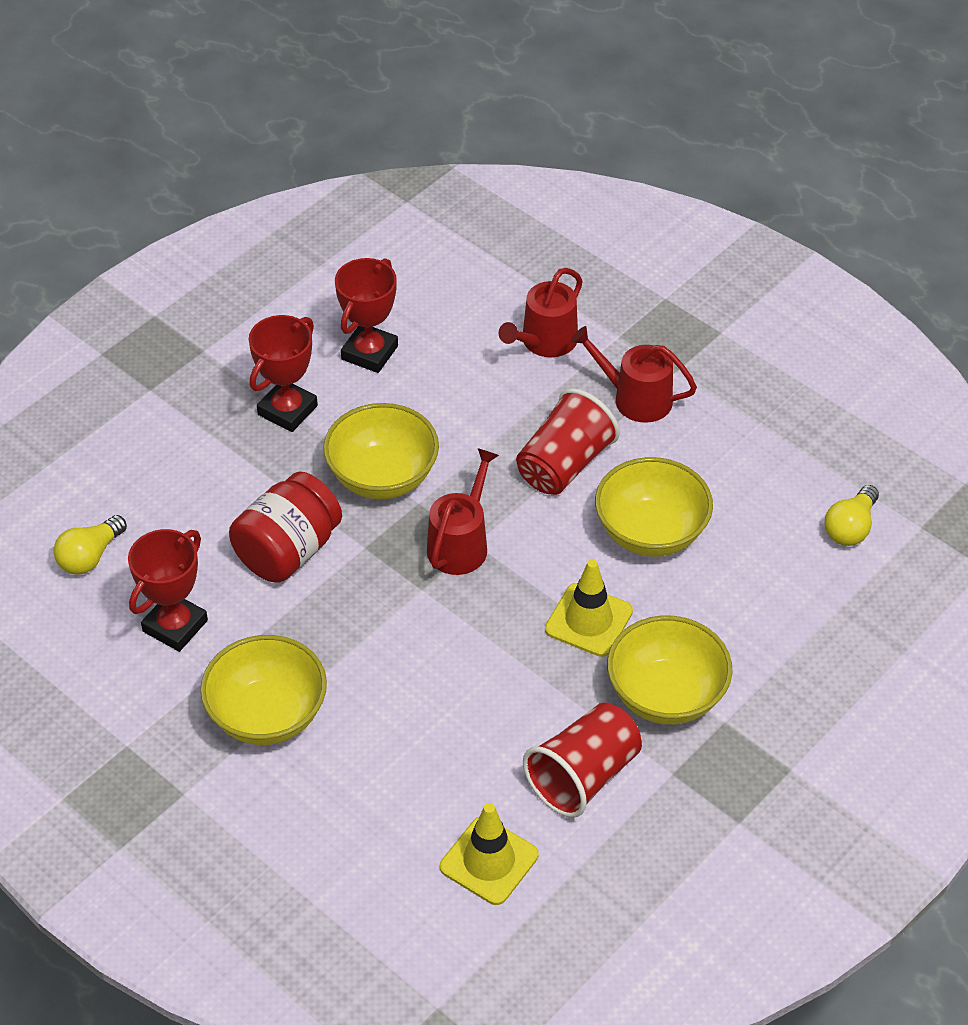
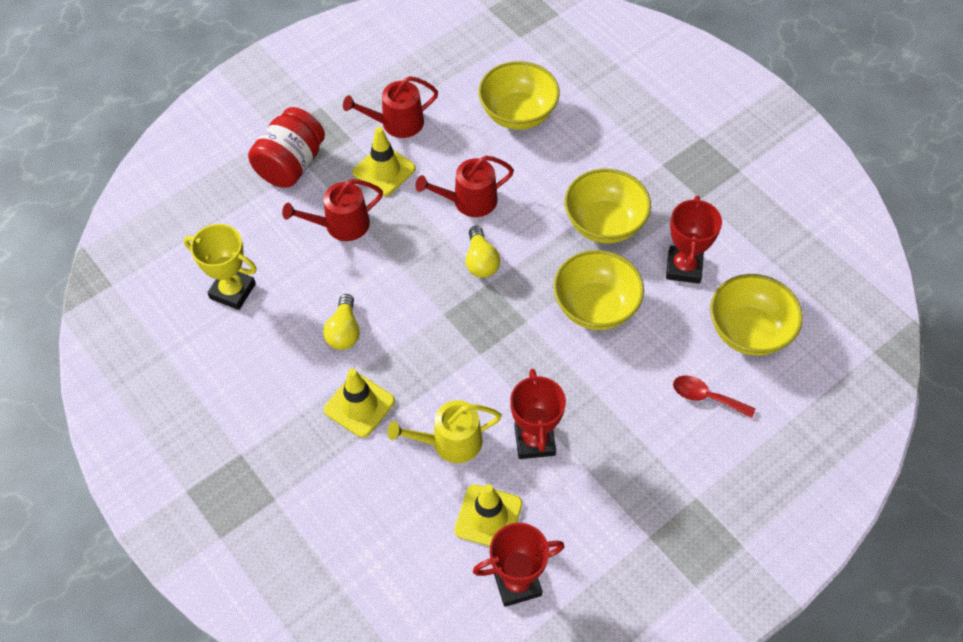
red cup: [516,388,620,495] [523,703,642,818] = 2 -> none = 0
red spoon: none = 0 -> [673,375,755,418] = 1
yellow traffic cone: [440,803,538,905] [545,559,633,657] = 2 -> [324,368,395,438] [353,127,416,196] [455,484,522,546] = 3
yellow trophy: none = 0 -> [184,224,257,310] = 1
yellow watering can: none = 0 -> [387,400,502,463] = 1

